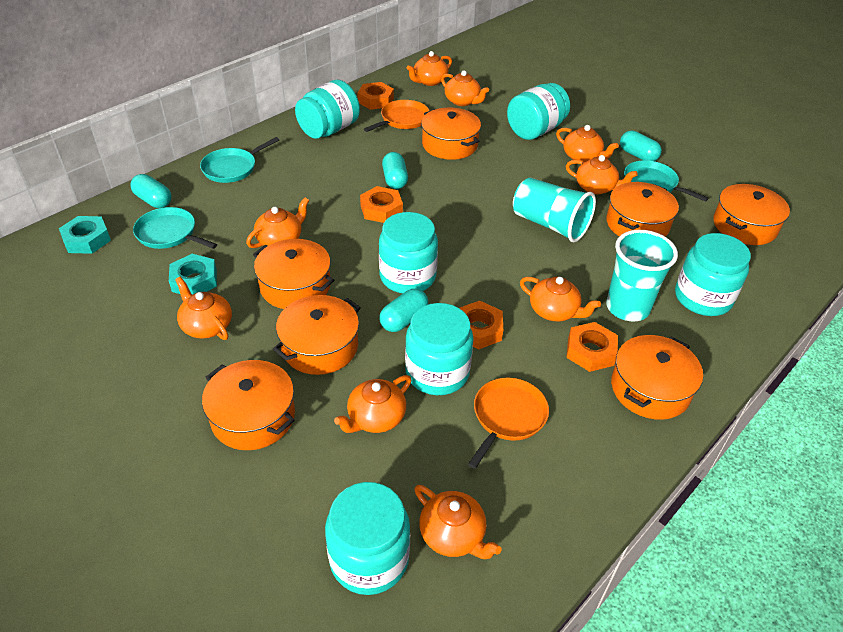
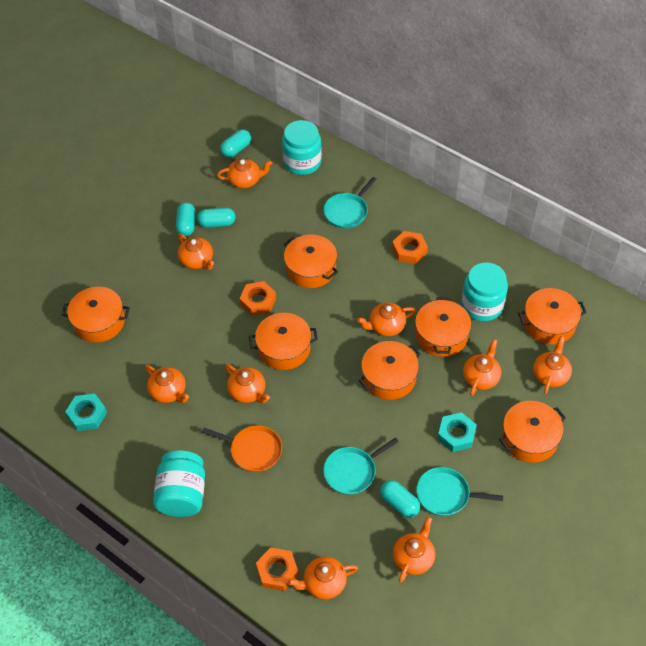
orange nut: [357,82,394,110] [360,186,403,223] [460,301,503,349] [566,322,618,372] = 4 -> [240,281,276,316] [256,547,299,591] [392,231,428,264] = 3
orange pan: [364,100,429,132] [468,377,549,469] = 2 -> [202,425,282,472] = 1
turquoise cup: [513,178,596,242] [606,230,678,321] = 2 -> none = 0
turquoise jar: [295,80,360,139] [325,482,410,595] [379,212,438,293] [405,303,474,395] [507,83,570,140] [675,233,751,316] = 6 -> [153,451,205,517] [282,120,322,175] [461,263,508,321] = 3

